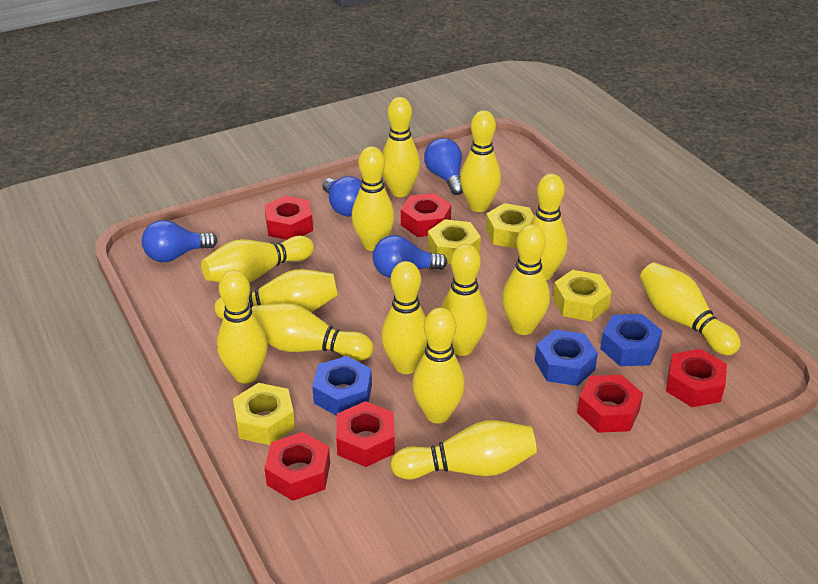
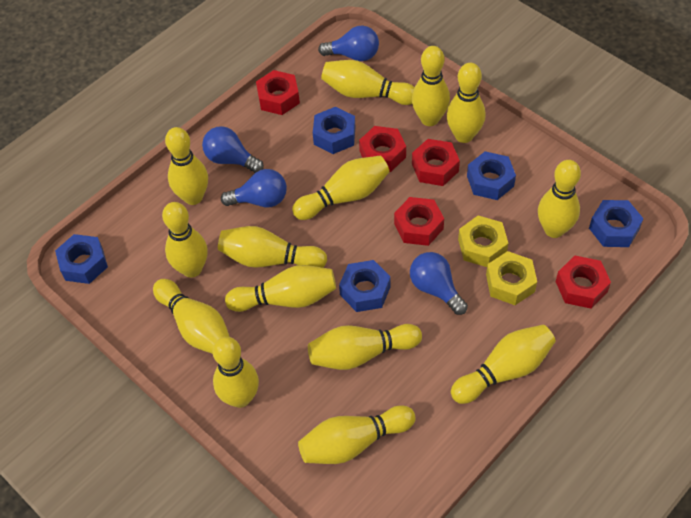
blue nut: [312,356,372,416] [535,329,598,386] [600,314,662,366] = 3 -> [55,234,108,284] [313,107,355,154] [339,260,391,312] [467,151,516,200] [589,200,644,247] = 5
red nut: [264,196,313,240] [264,432,330,501] [336,401,395,467] [401,193,451,237] [577,375,643,433] [666,349,727,407] = 6 -> [256,70,300,115] [359,126,406,172] [394,197,444,246] [412,139,460,186] [556,256,611,309] = 5
yellow nut: [233,383,295,445] [428,219,481,264] [486,203,534,249] [553,270,611,321] = 4 -> [458,216,508,267] [486,251,537,305] = 2

